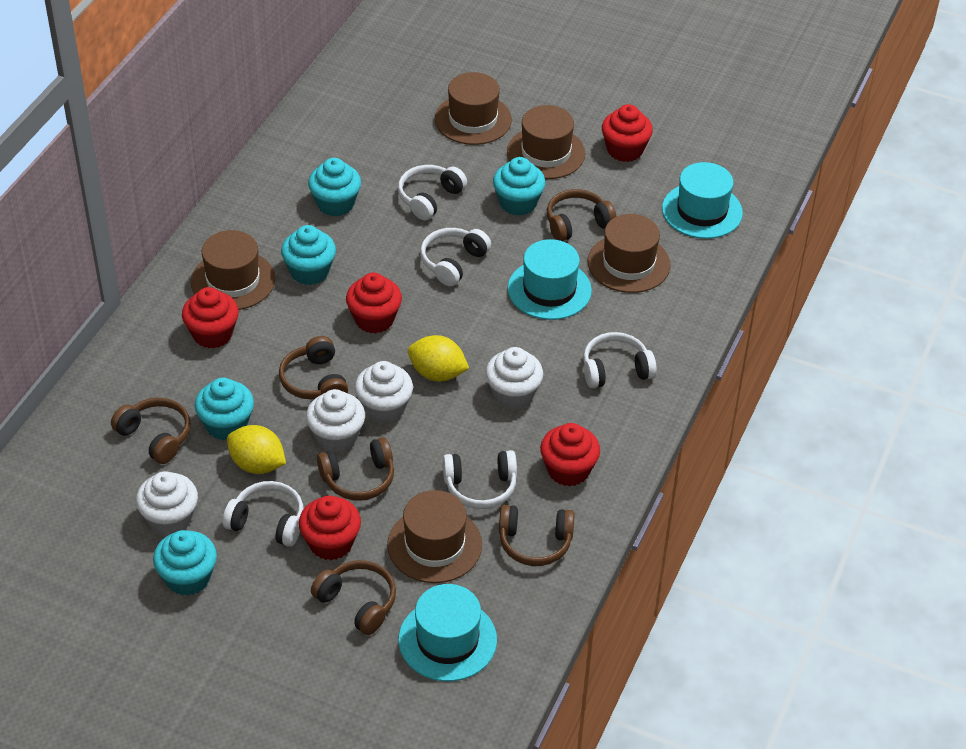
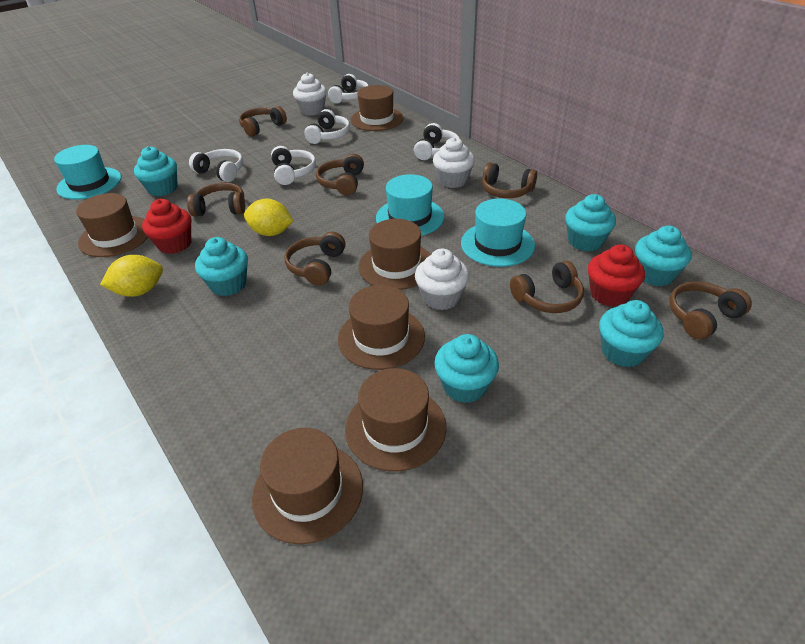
brown hat: [191,230,275,310] [387,490,482,583] [435,72,512,145] [507,105,585,179] [588,214,671,293] = 5 -> [76,193,148,257] [252,428,363,544] [338,285,425,370] [345,368,446,472] [351,85,404,131] [359,219,431,290] = 6
brown headphones: [111,398,191,464] [279,336,348,399] [311,560,396,635] [317,437,394,501] [499,505,575,566] [547,189,617,241] = 6 -> [187,182,245,217] [239,106,287,137] [284,232,346,286] [316,154,364,195] [482,162,537,198] [510,261,584,313] [669,281,752,339] = 7
red cupcake: [182,287,239,348] [299,496,361,560] [346,273,402,333] [540,423,600,487] [602,104,653,162] = 5 -> [142,199,191,254] [588,244,645,307] = 2
turquoise cupcake: [153,530,217,596] [195,378,254,441] [281,225,336,285] [308,158,361,217] [493,157,546,216] = 5 -> [134,146,177,196] [195,237,248,296] [434,334,499,403] [565,194,616,252] [599,300,663,367] [635,226,692,286] = 6
white cupcake: [136,471,198,536] [306,389,365,452] [355,361,413,424] [486,347,543,409] = 4 -> [293,73,327,116] [415,249,469,310] [433,137,475,188] = 3

